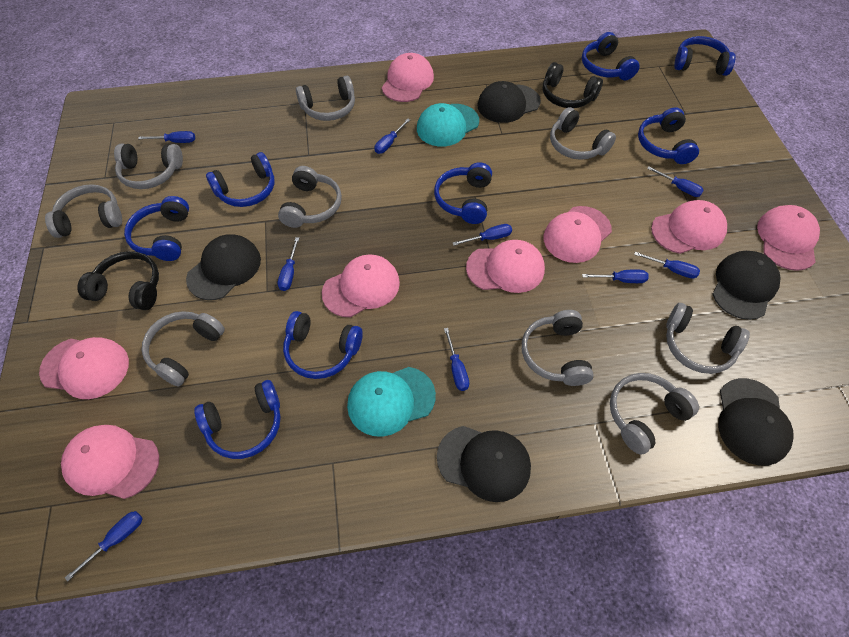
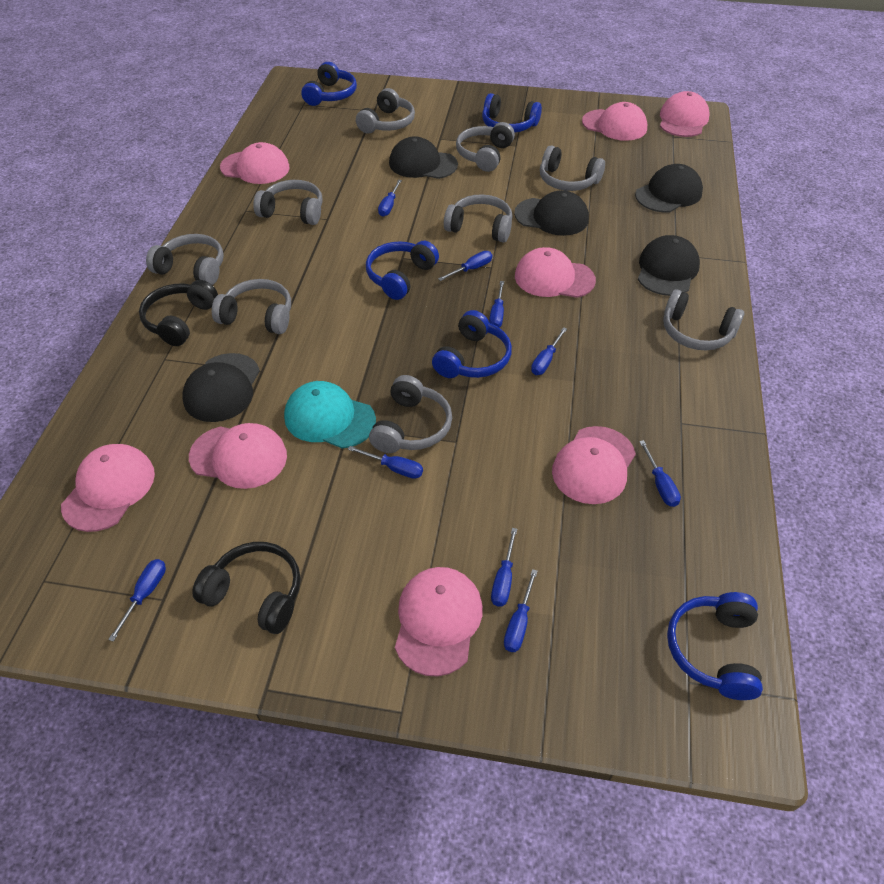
blue headphones: [124,196,189,261] [194,380,281,459] [206,152,275,207] [283,311,363,379] [434,162,492,224] [582,32,640,80] [638,107,699,164] [674,36,736,76] = 8 -> [301,62,357,106] [366,241,439,300] [432,310,512,378] [482,93,542,133] [667,592,763,700] = 5
turquoise cap: [347,367,436,437] [417,103,479,147] = 2 -> [284,381,376,449] = 1

